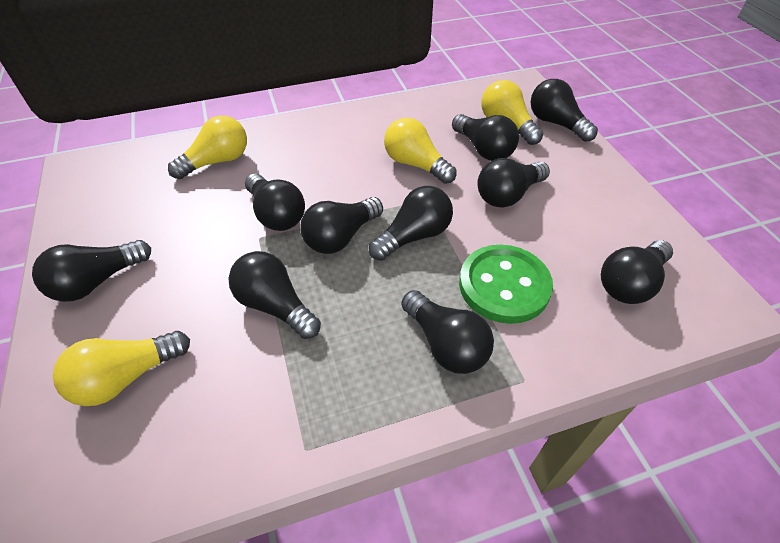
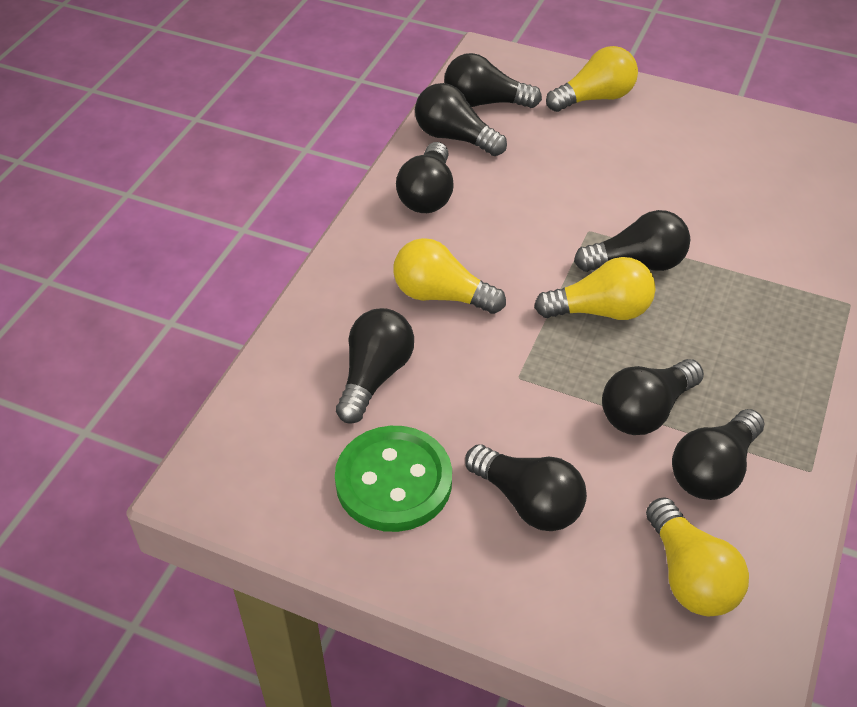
black light bulb: [32,240,151,302] [229,251,321,339] [245,173,305,231] [300,197,383,254] [369,186,453,261] [401,290,494,374] [452,114,519,161] [477,158,550,208] [531,79,598,142] [601,240,673,304] = 10 -> [336,308,414,424] [396,142,454,213] [415,83,507,156] [444,53,542,108] [465,444,587,531] [574,210,690,272] [602,359,704,435] [672,409,764,500] = 8

